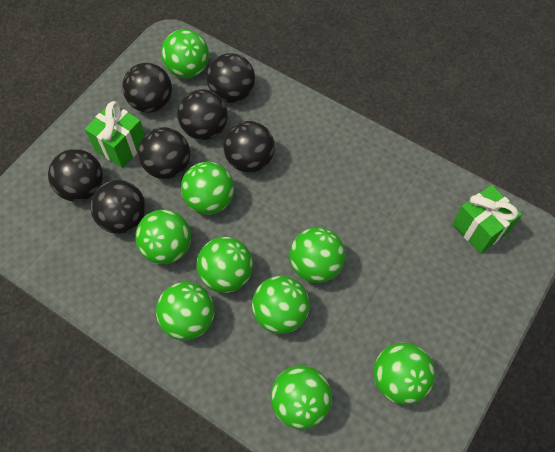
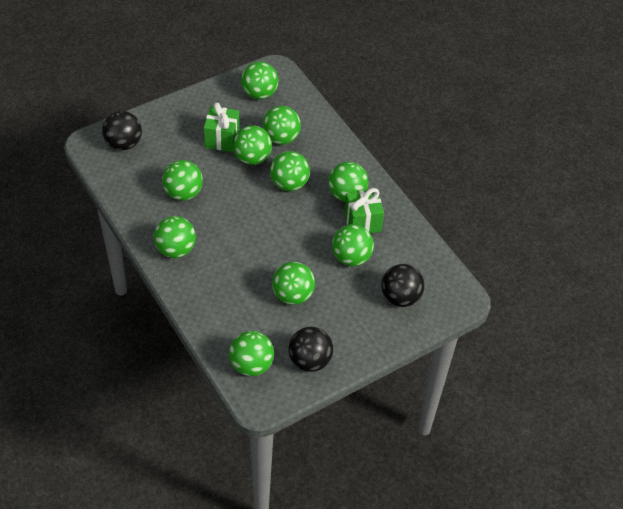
black ball: [48,149,103,202] [90,180,146,234] [122,63,172,113] [138,127,190,179] [178,89,228,140] [207,53,255,103] [223,121,275,173] = 7 -> [102,111,142,150] [289,327,333,372] [381,264,424,307] = 3
green ball: [135,209,191,264] [156,282,215,340] [161,29,209,78] [181,162,234,215] [196,237,253,293] [252,276,310,334] [271,365,332,429] [289,227,345,283] [373,342,435,405] = 9 -> [154,216,196,258] [162,160,203,201] [229,331,274,376] [233,125,272,165] [241,62,278,100] [262,106,301,145] [270,151,310,191] [272,262,315,305] [328,162,368,202] [332,224,374,266] = 10

